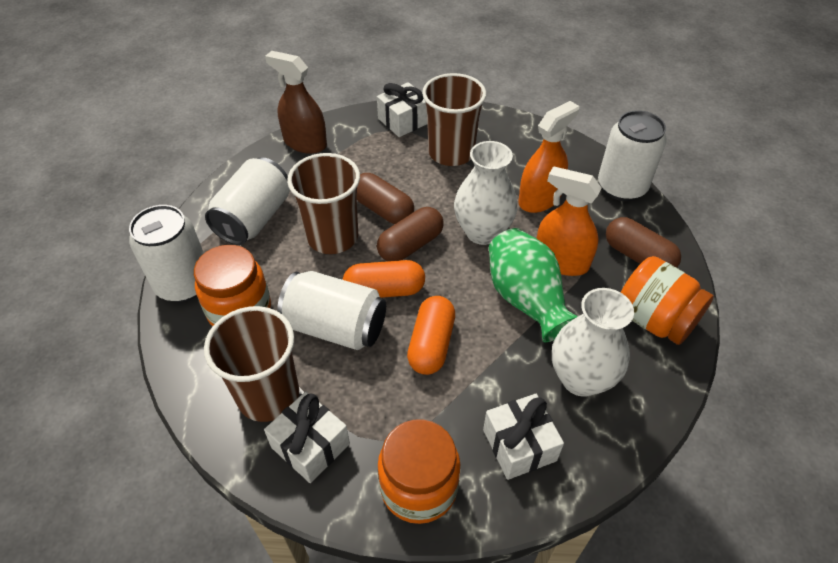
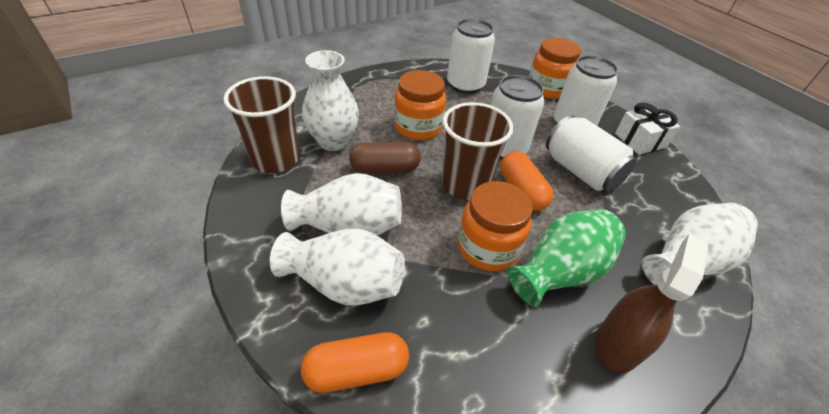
brown capsule: [357,173,414,224] [377,207,444,261] [606,217,681,268] = 3 -> [349,142,421,174] = 1
brown cup: [204,306,299,422] [287,153,360,254] [422,73,486,166] = 3 -> [223,76,300,173] [442,102,514,200] = 2
orange spray bottle: [518,101,579,213] [536,166,602,276] = 2 -> none = 0
white gift: [264,392,350,483] [377,82,427,137] [483,394,564,480] = 3 -> [615,102,680,155] = 1
white vase: [454,141,517,245] [552,288,634,397] = 2 -> [270,228,405,306] [281,173,402,236] [302,50,359,151] [642,203,758,285] = 4

